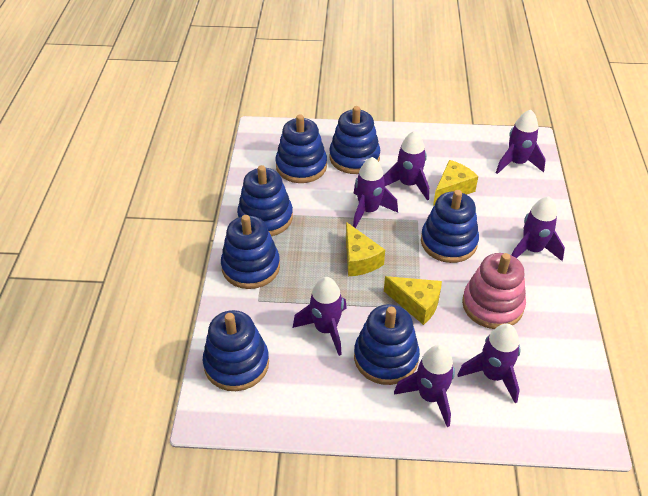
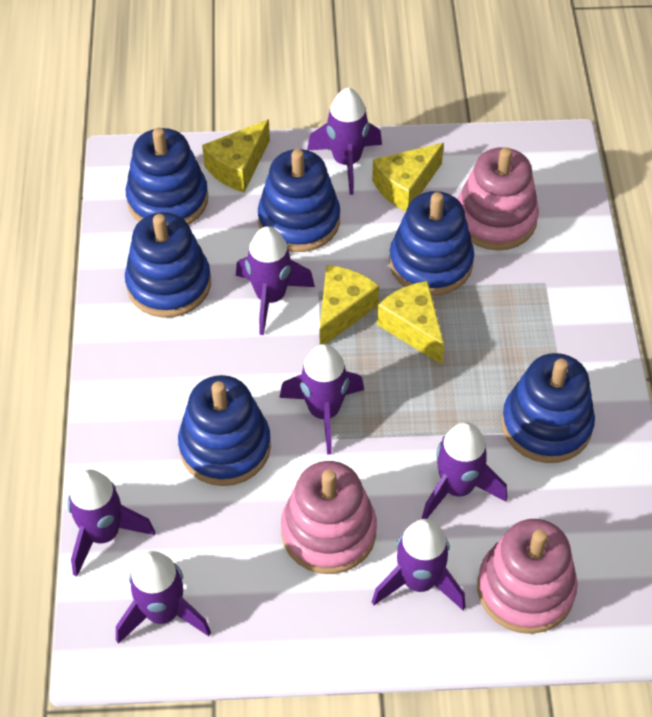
blue stacking toy: [203,310,269,391] [221,215,280,289] [237,165,293,236] [276,114,327,183] [329,106,380,174] [354,304,420,385] [421,190,479,263] = 7 -> [125,212,211,318] [126,128,208,225] [178,375,271,486] [258,149,340,252] [389,191,474,296] [501,353,595,463] = 6
pink stacking toy: [462,253,526,329] = 1 -> [281,461,377,574] [457,147,539,250] [477,519,578,634] = 3
yellow cheese: [346,222,385,276] [384,276,442,325] [433,160,479,206] = 3 -> [202,119,270,192] [320,265,379,344] [372,143,444,212] [377,281,444,365] = 4

